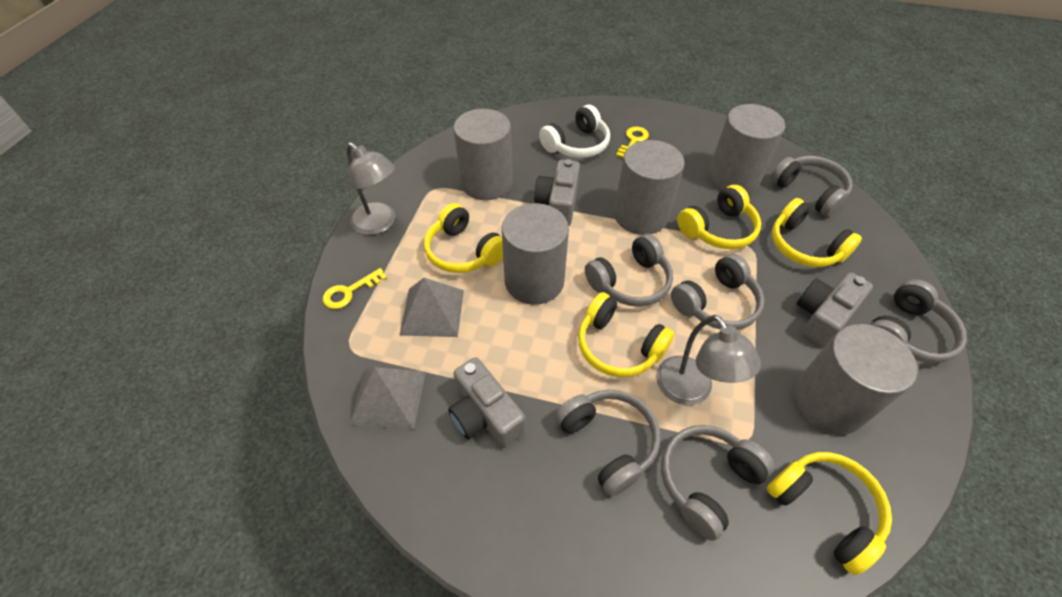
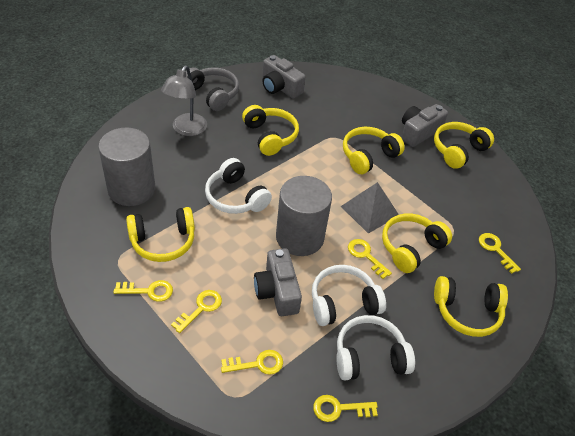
grey cylinder: [453,109,512,200] [502,203,569,305] [614,140,684,235] [708,104,785,194] [793,324,918,435] = 5 -> [98,128,155,206] [276,176,332,256] = 2
grey headphones: [555,390,660,497] [585,234,673,307] [661,425,774,541] [671,254,764,330] [771,156,853,217] [870,279,967,363] = 6 -> [186,67,239,111] = 1
grey lamp: [346,142,395,235] [656,315,761,405] = 2 -> [161,65,207,136] = 1
grey pyramid: [349,367,426,430] [400,278,464,337] = 2 -> [341,182,399,234] = 1
white headphones: [539,105,610,158] = 1 -> [205,158,272,214] [312,265,386,326] [336,315,415,381] = 3
yellow headphones: [424,203,503,273] [578,292,674,377] [677,185,761,249] [767,452,892,575] [772,198,862,267] = 5 -> [126,207,195,262] [242,105,299,156] [343,127,405,174] [382,214,452,273] [434,122,494,169] [434,276,508,337] = 6
yellow key: [323,268,387,309] [616,127,649,158] = 2 -> [113,280,173,302] [171,290,222,333] [221,350,283,375] [313,395,378,422] [348,239,392,279] [479,233,521,274] = 6

